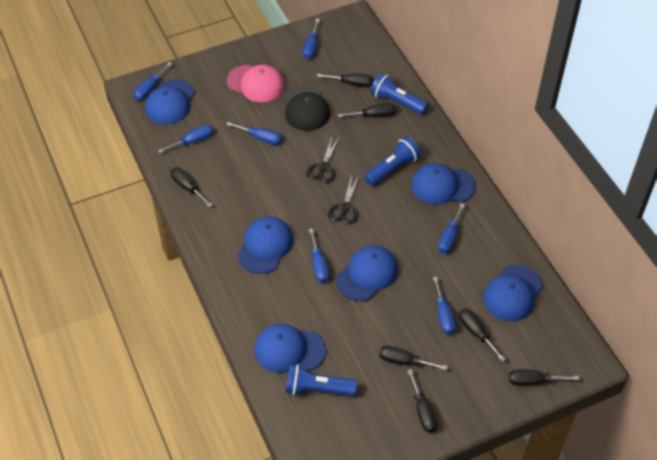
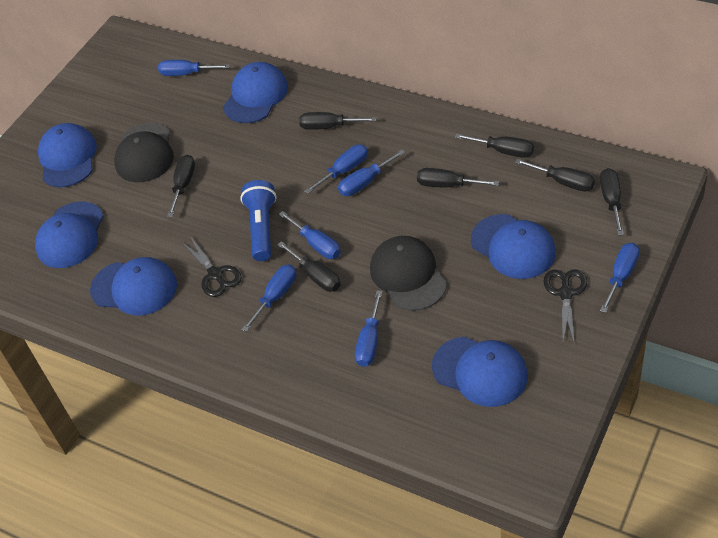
black cap: [283,85,330,131] = 1 -> [114,123,174,182] [370,236,447,311] = 2
blue flashlight: [286,364,357,396] [364,137,421,186] [370,73,428,115] = 3 -> [240,180,277,261] = 1
pink cap: [227,65,285,102] = 1 -> none = 0

